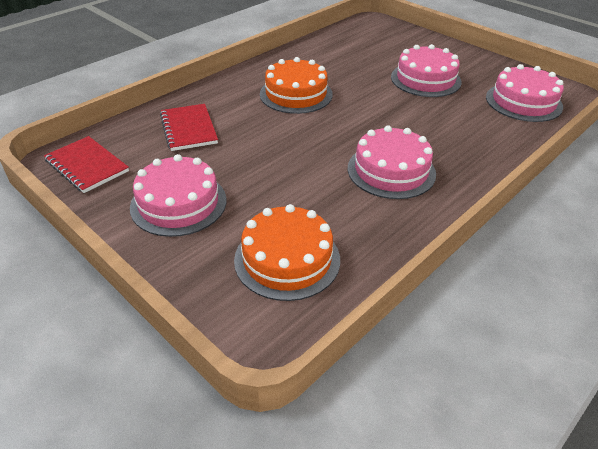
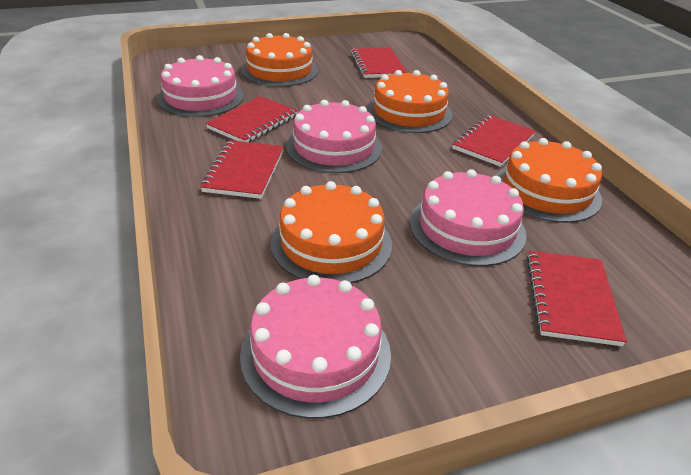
orange cake: [234,204,340,301] [260,57,333,114] = 2 -> [241,33,318,87] [271,181,392,283] [367,70,452,133] [496,138,602,223] = 4
red notebook: [44,136,129,193] [160,104,218,151] = 2 -> [200,140,284,199] [206,96,298,142] [351,47,407,78] [452,115,536,167] [527,251,627,346] = 5

